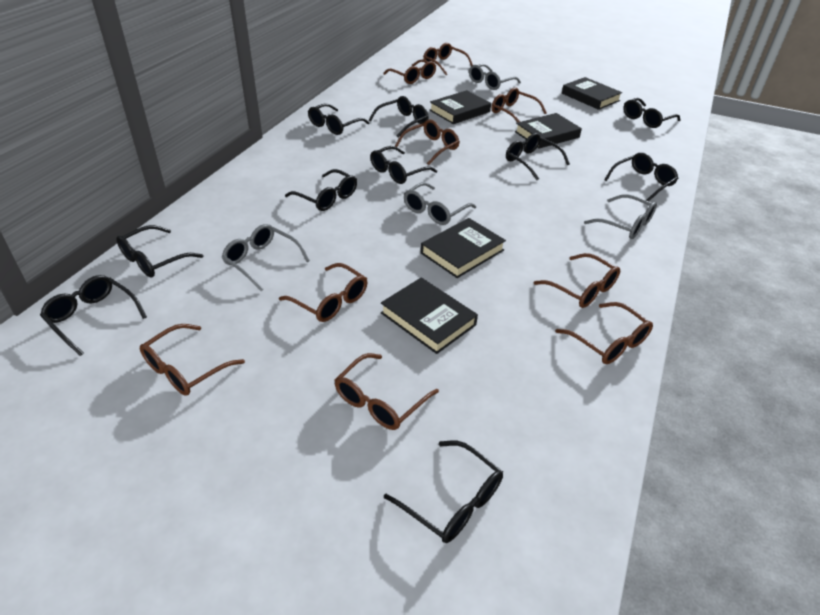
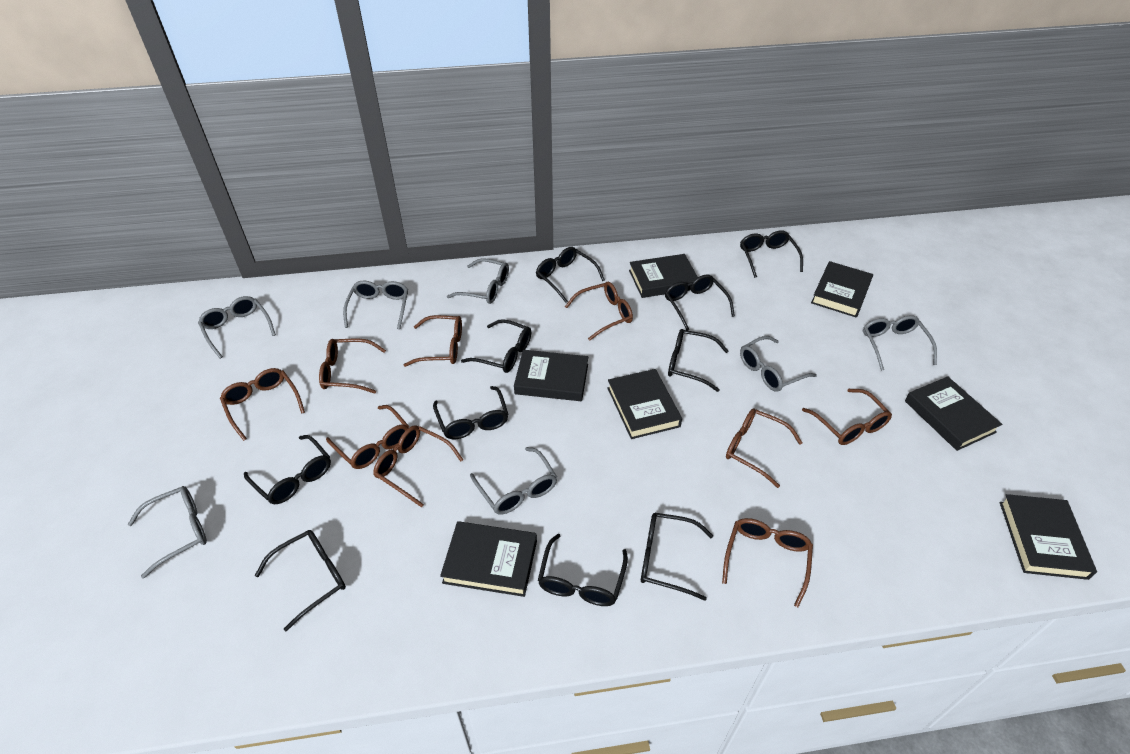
black book: [381,277,478,354] [421,218,506,278] [429,90,491,124] [515,113,582,149] [562,77,622,110] = 5 -> [440,521,537,597] [514,350,588,401] [607,369,682,439] [629,254,698,298] [811,261,873,317] [905,376,1002,451] [1000,494,1097,580] = 7
grey glasses: [222,224,310,292] [404,182,476,225] [469,64,521,90] [584,194,657,239] = 4 -> [128,486,207,578] [198,296,276,359] [343,281,408,329] [447,258,509,304] [470,447,557,514] [740,336,817,392] [863,316,937,371] = 7

